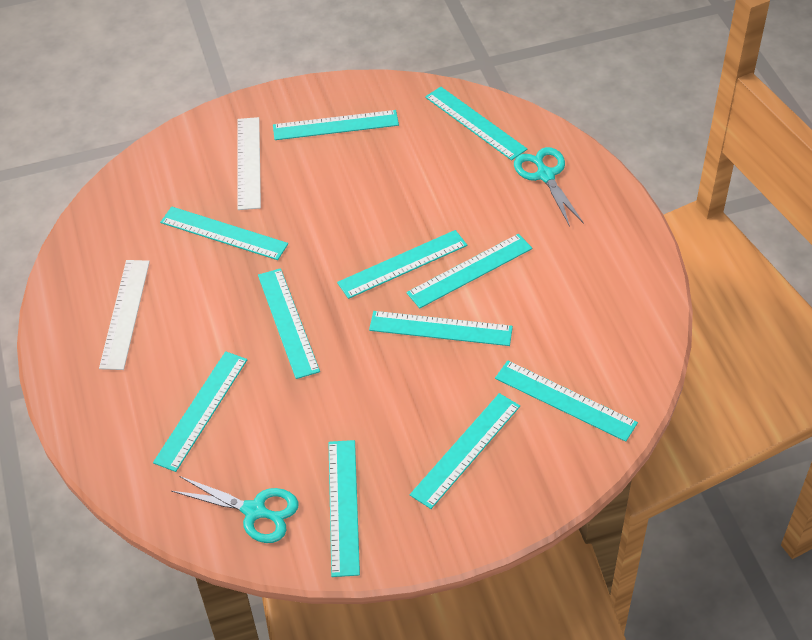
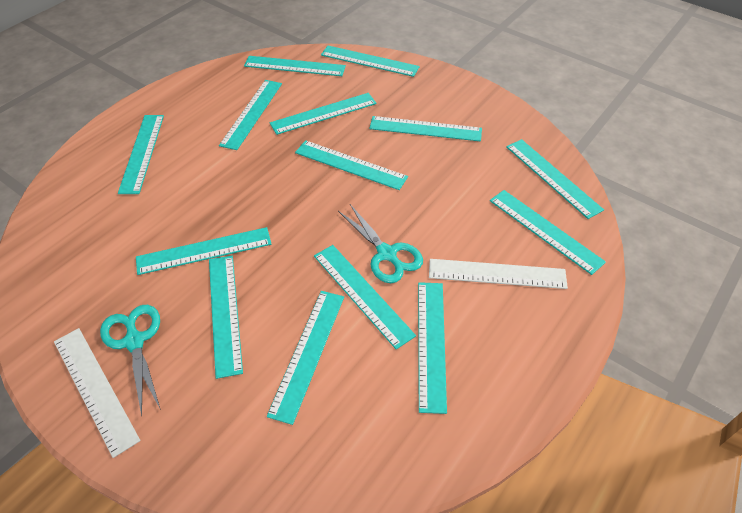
turquoise ruler: [153,351,247,472] [160,207,288,260] [258,268,320,379] [273,110,399,140] [328,440,360,577] [337,230,467,299] [369,311,513,346] [406,234,532,308] [410,393,520,509] [425,87,527,160] [495,360,638,442] = 11 -> [118,115,164,194] [136,227,271,275] [209,256,243,379] [219,80,282,150] [244,56,346,76] [267,291,344,425] [270,93,377,135] [295,140,408,190] [314,245,416,349] [321,46,420,77] [369,116,482,141] [418,282,447,414] [490,190,606,275] [506,139,604,219] = 14

